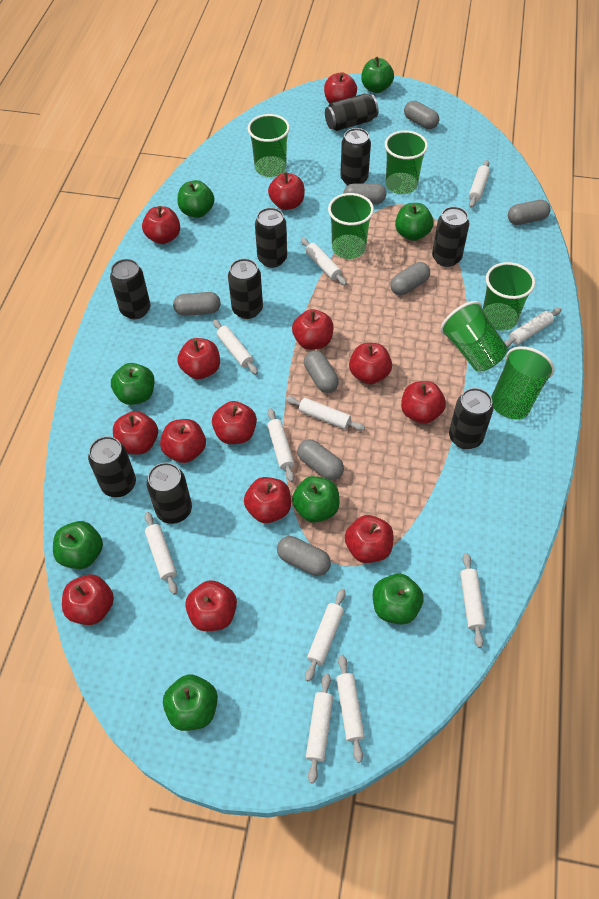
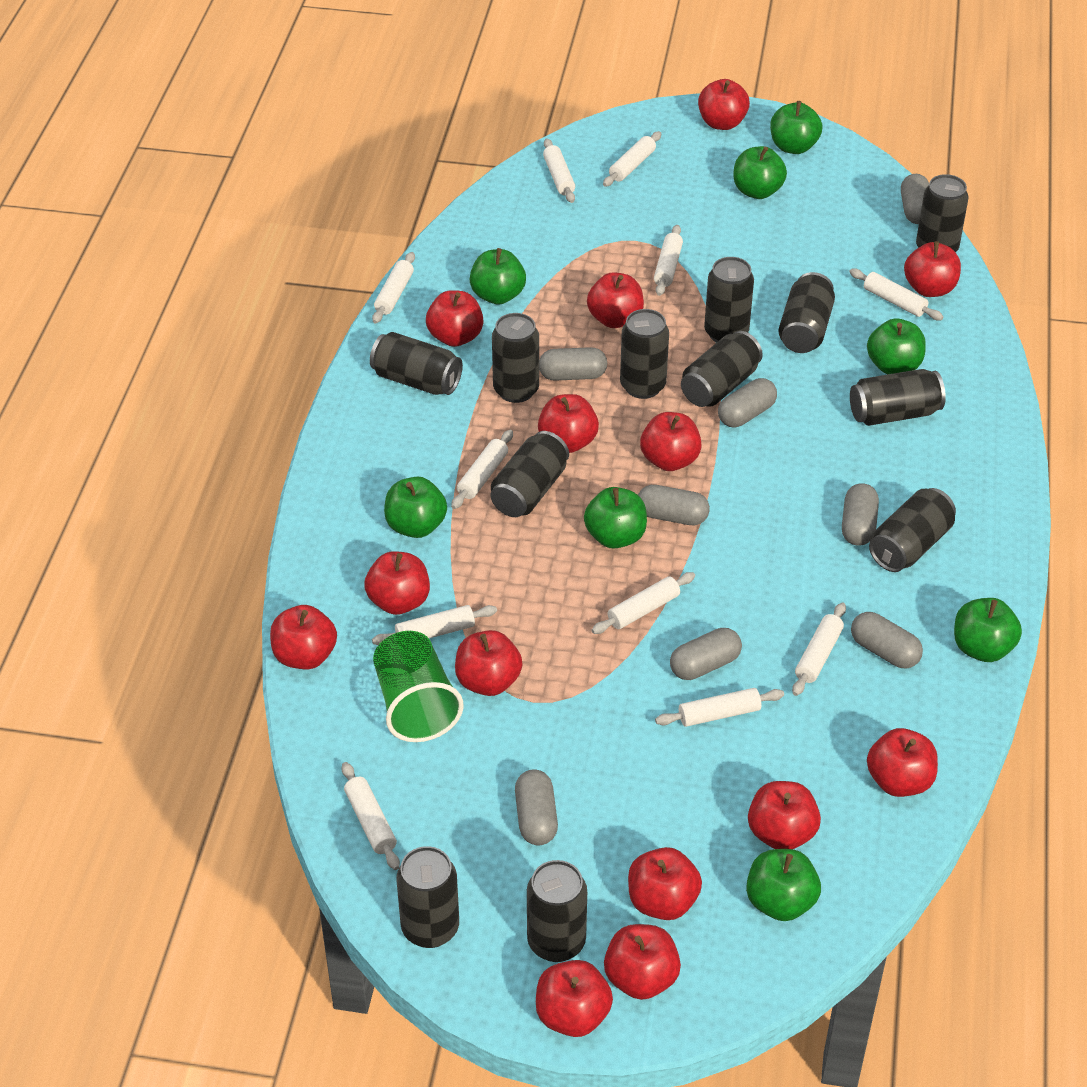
black can: [88,436,136,497] [110,259,150,319] [146,462,192,524] [228,258,263,319] [255,208,287,268] [325,94,379,131] [340,128,371,185] [432,207,469,267] [449,388,493,449] = 9 -> [370,332,463,395] [396,846,459,948] [491,431,569,517] [492,313,539,403] [527,860,587,962] [620,309,669,399] [681,331,763,407] [704,257,754,343] [778,272,835,353] [850,369,946,426] [869,488,956,572] [916,174,969,252] = 12
green cup: [248,114,290,177] [328,193,374,259] [385,130,428,194] [440,301,508,371] [483,262,535,331] [491,346,555,419] = 6 -> [373,631,464,742] = 1

